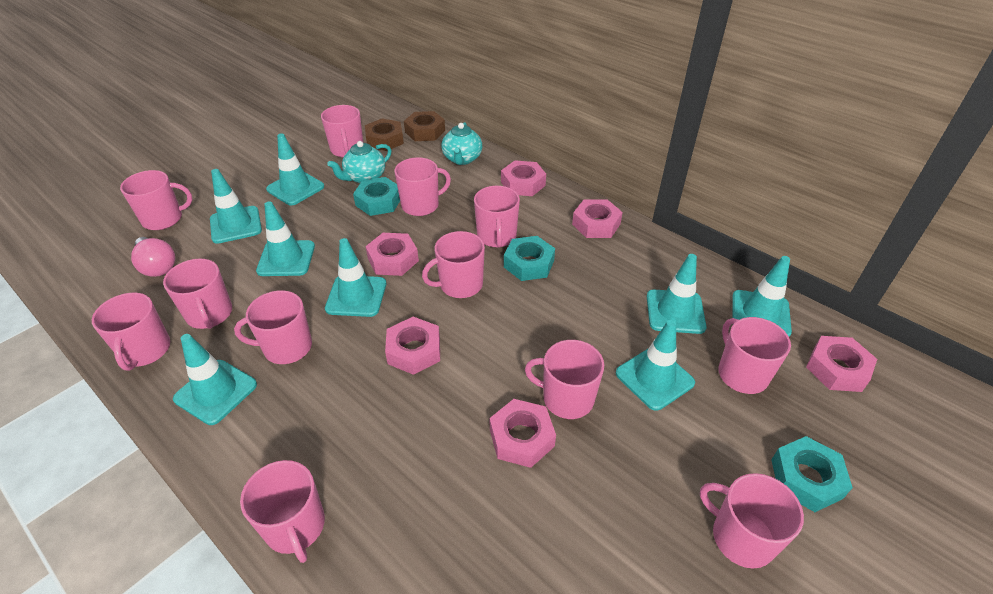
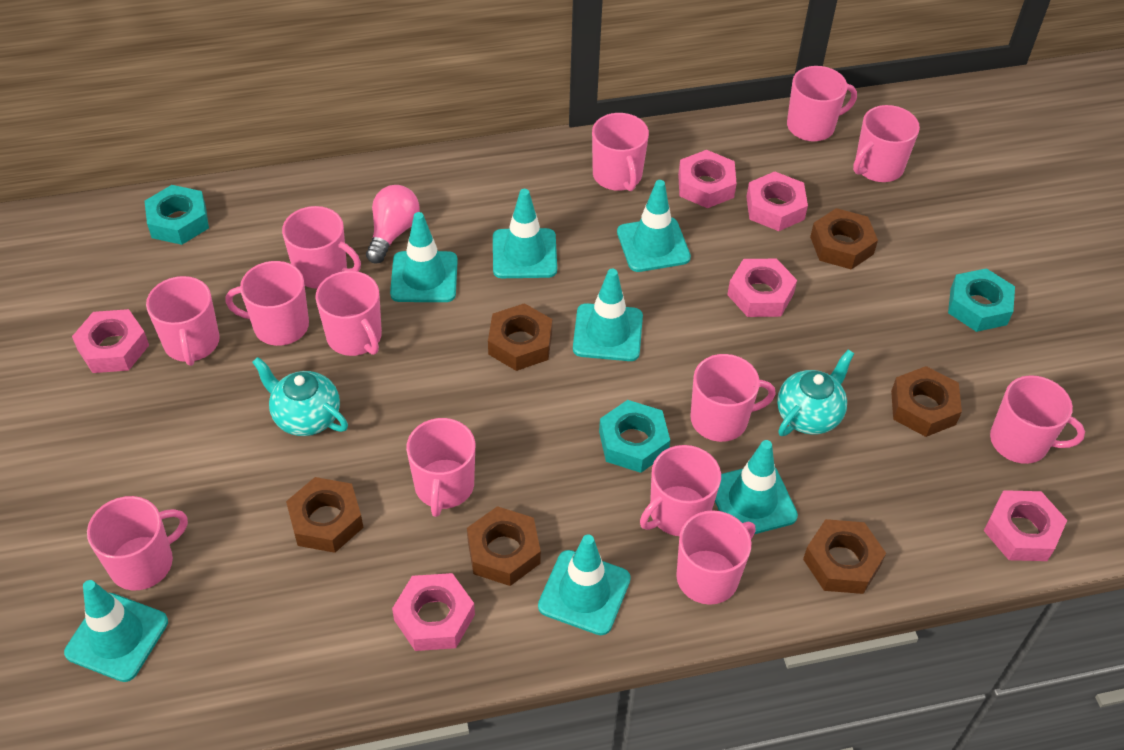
brown nut: [365,118,404,151] [404,111,445,141] = 2 -> [286,477,363,553] [467,506,541,586] [488,303,552,371] [803,519,886,594] [810,208,878,270] [891,366,962,437] = 6
pink mug: [92,293,170,371] [120,170,192,230] [163,259,232,329] [234,290,312,364] [240,460,325,563] [321,105,363,157] [395,157,451,216] [422,231,485,298] [474,186,520,248] [525,340,604,419] [700,473,804,569] [718,317,791,394] = 12 -> [87,496,188,591] [146,276,220,366] [225,261,309,346] [282,206,361,289] [315,271,382,356] [406,418,475,517] [592,113,649,191] [640,445,721,536] [676,510,755,605] [690,354,776,442] [787,66,857,141] [853,105,920,182] [990,375,1085,464] = 13
turquoise traffic cone: [173,334,257,425] [210,169,262,244] [256,201,315,276] [266,133,324,205] [325,238,386,317] [616,320,695,411] [647,254,707,334] [732,256,792,337] = 8 -> [64,580,168,682] [390,212,458,302] [493,189,557,278] [538,534,631,635] [573,269,643,361] [617,180,691,272] [715,440,798,534] = 7

